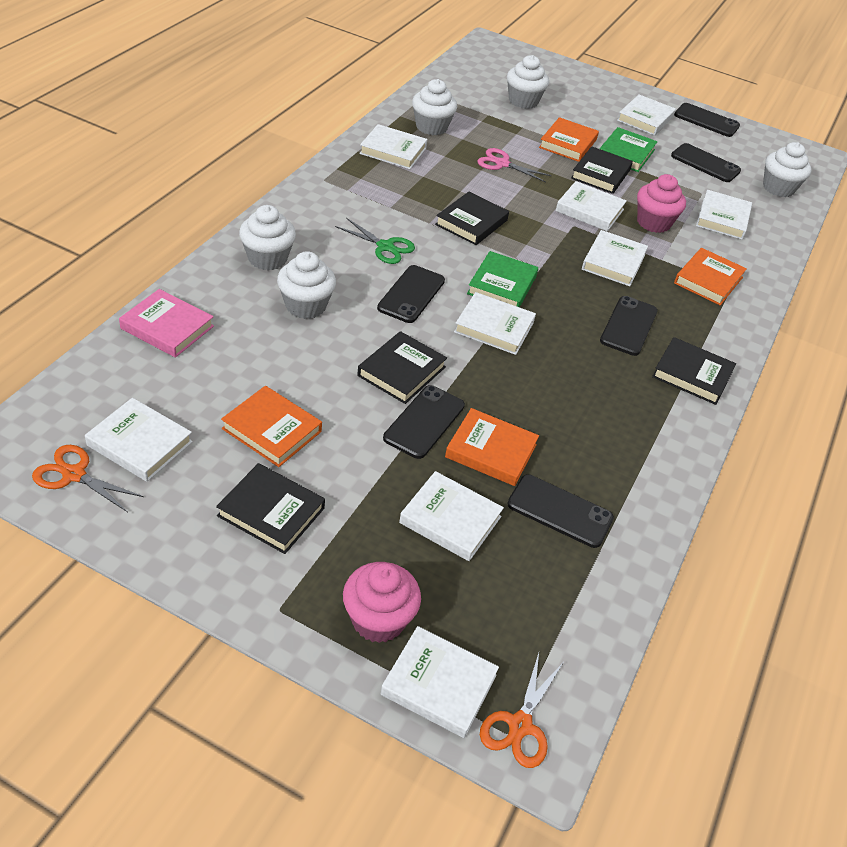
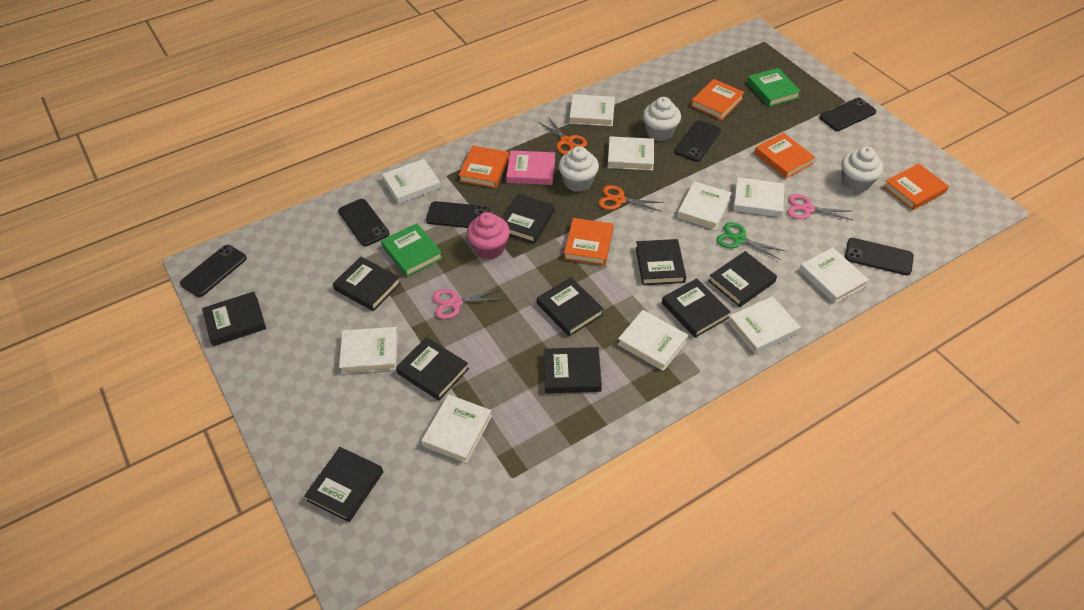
black book: [216,463,325,554] [357,331,447,404] [435,192,509,245] [571,146,633,194] [652,337,736,405] = 5 -> [202,292,266,346] [304,447,383,522] [333,257,401,311] [396,337,469,400] [502,194,555,243] [537,277,604,336] [544,347,602,393] [636,239,686,285] [662,278,731,338] [709,251,777,307] = 10
orange book: [221,386,322,467] [445,408,539,486] [539,117,599,162] [674,248,747,305] = 4 -> [458,146,509,188] [564,218,614,265] [691,79,744,120] [754,133,816,178] [883,164,949,210] = 5
pink cupcake: [343,562,421,643] [637,174,686,233] = 2 -> [467,212,510,259] = 1
pink scissors: [477,148,552,183] = 1 -> [433,288,503,319] [787,194,852,220] = 2
white book: [85,398,193,482] [359,124,428,169] [380,626,499,738] [399,471,504,561] [454,292,536,355] [556,181,627,231] [582,230,648,286] [617,94,676,136] [696,190,752,240] = 9 -> [339,327,398,374] [382,159,441,204] [421,394,492,463] [569,94,615,126] [608,136,654,171] [618,310,688,371] [677,181,732,230] [728,296,800,354] [733,177,785,217] [799,247,869,304] = 10
white cupcake: [239,205,296,270] [277,251,336,319] [412,79,457,135] [507,55,549,109] [763,142,812,197] = 5 -> [558,146,599,192] [643,97,681,141] [841,146,883,192] = 3

